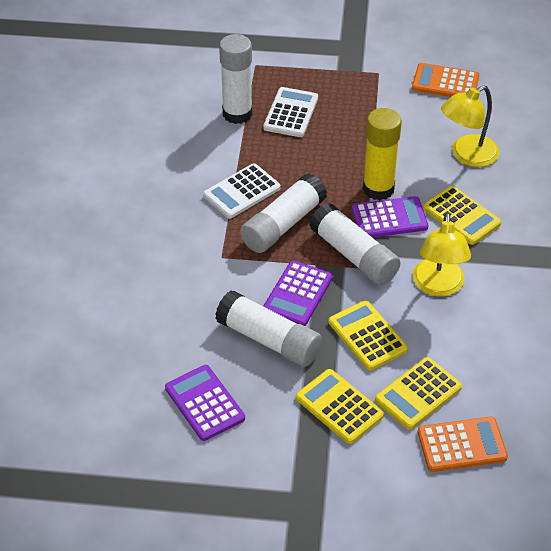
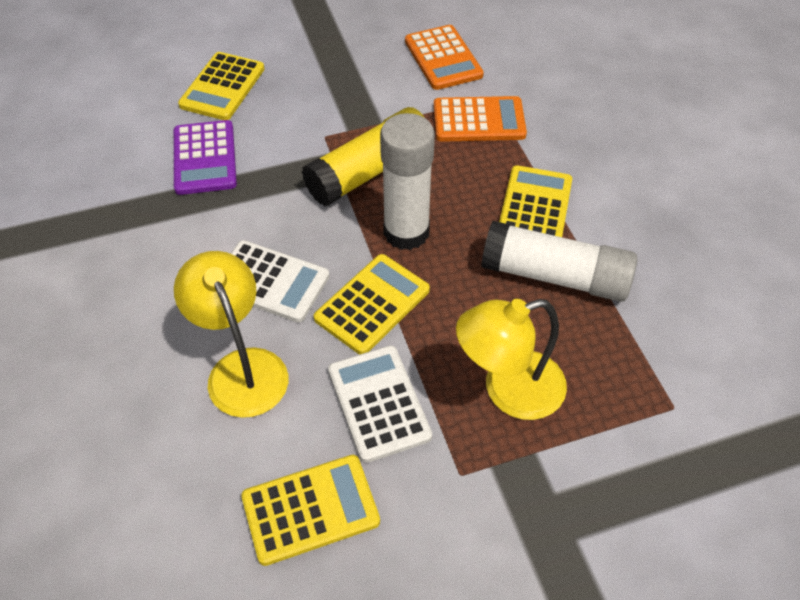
purple calculator: [165,365,245,441] [263,261,333,326] [352,196,428,237] = 3 -> [174,120,237,195] = 1
white glue stick: [215,290,322,367] [219,34,252,124] [240,173,327,253] [309,203,401,285] = 4 -> [380,113,435,250] [481,221,637,302] = 2

